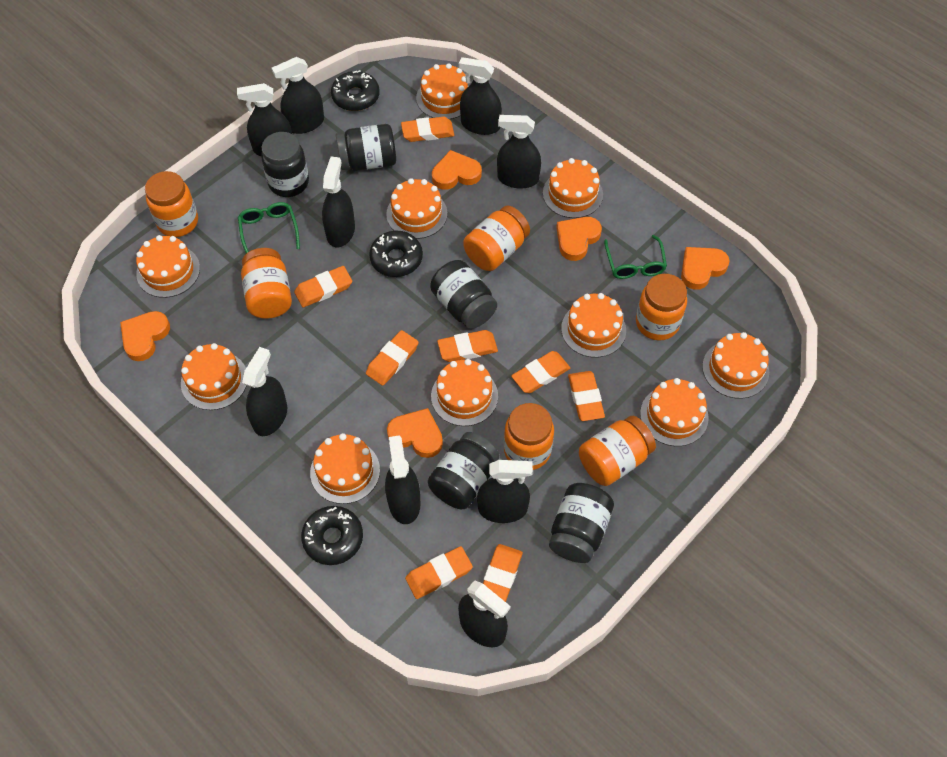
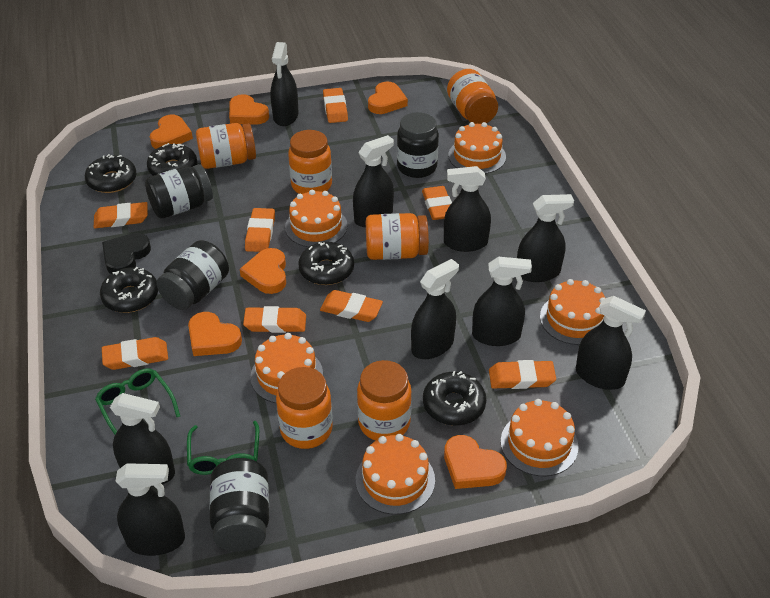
black donut: [301,506,363,565] [331,70,380,111] [369,231,423,277] = 3 -> [85,154,136,193] [100,267,158,313] [147,143,197,176] [298,242,354,285] [423,371,486,425] = 5
black heart: none = 0 -> [102,233,151,274] = 1
black jar: [261,132,309,197] [336,124,396,171] [428,432,499,509] [430,260,497,329] [549,483,614,563] = 5 -> [145,164,213,218] [157,240,229,310] [210,458,269,552] [397,112,439,178] = 4
orange cake: [136,235,200,298] [181,343,247,410] [310,433,380,504] [386,178,447,239] [416,63,468,119] [431,359,498,426] [543,158,603,218] [561,293,626,358] [640,378,709,446] [702,332,769,399] = 10 -> [250,333,323,403] [285,190,348,247] [356,434,435,515] [448,122,506,174] [501,399,578,476] [540,279,605,345] = 6
orange heart: [120,311,170,361] [387,408,443,458] [432,150,482,190] [556,217,602,261] [681,247,730,290] = 5 -> [150,115,193,149] [188,312,242,356] [229,94,269,125] [240,248,286,294] [368,82,408,114] [444,435,507,489] = 6

